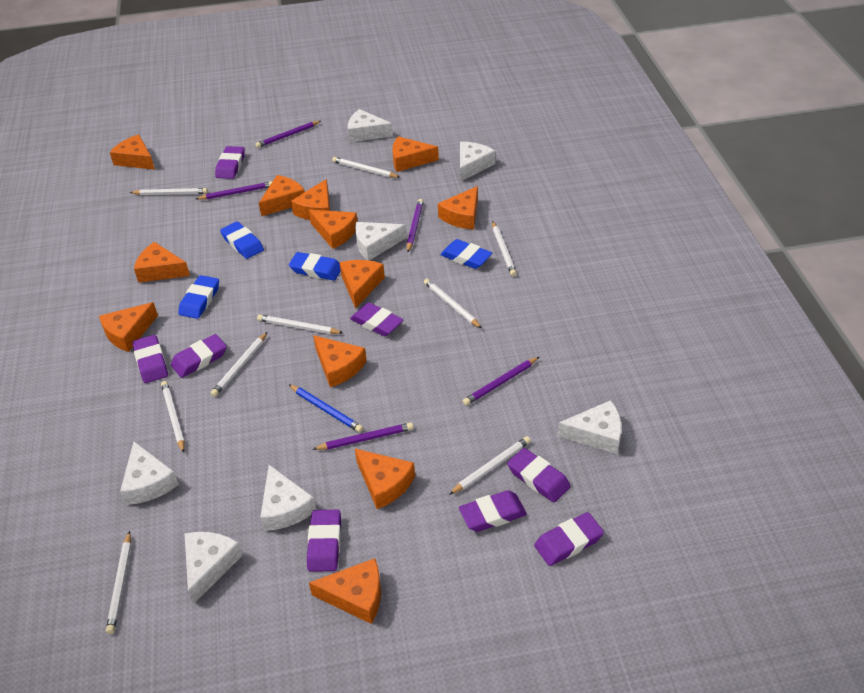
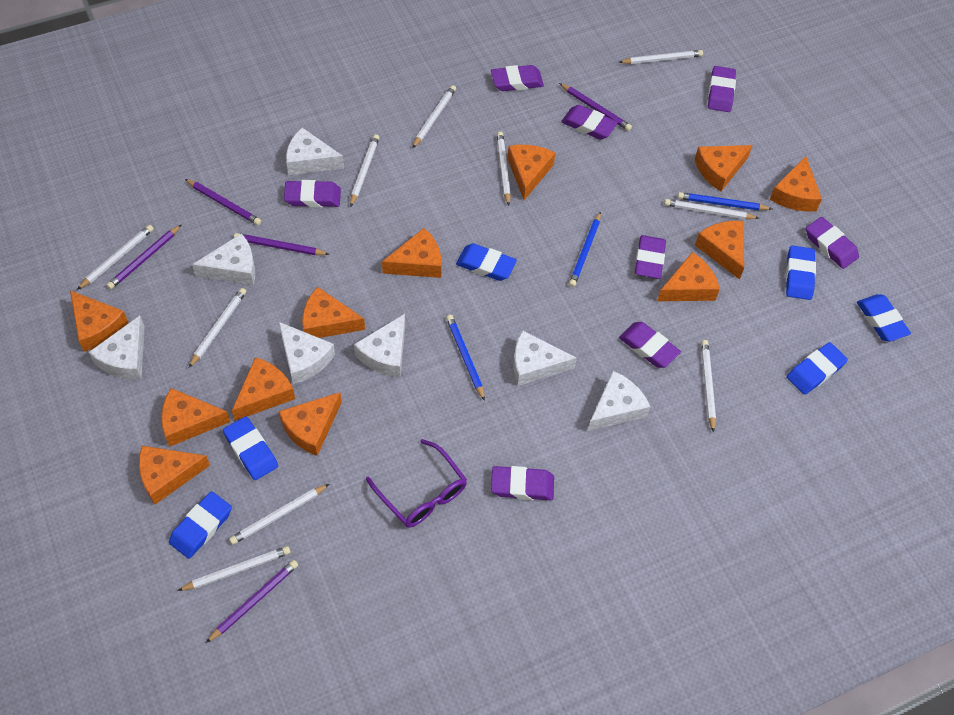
blue eraser: [178,275,219,319] [220,221,264,259] [289,252,341,281] [440,239,492,269] = 4 -> [169,491,232,559] [223,416,278,480] [456,244,517,281] [786,245,816,300] [787,342,848,395] [857,294,911,342] = 6
blue pencil: [288,384,363,432] = 1 -> [446,315,485,401] [569,211,601,287] [678,192,772,211] = 3
purple glasses: none = 0 -> [366,439,467,528] = 1
white pencil: [106,531,131,634] [130,188,208,195] [161,381,185,453] [211,332,267,397] [257,314,343,334] [332,157,400,178] [424,279,482,328] [449,436,531,495] [492,221,517,276] = 9 -> [77,225,154,290] [177,546,291,591] [189,288,246,368] [229,484,329,545] [350,134,380,207] [412,85,456,148] [497,132,511,206] [619,50,703,64] [664,199,759,219] [701,340,716,433] = 10

